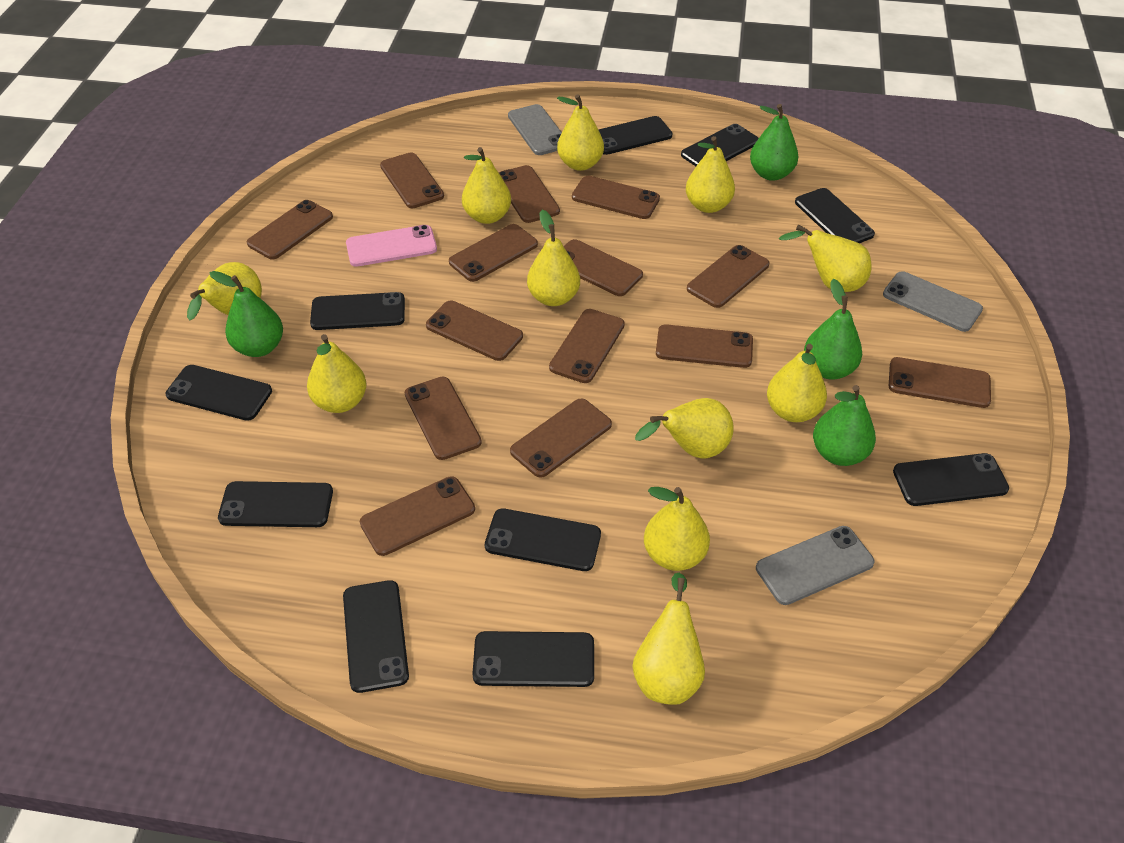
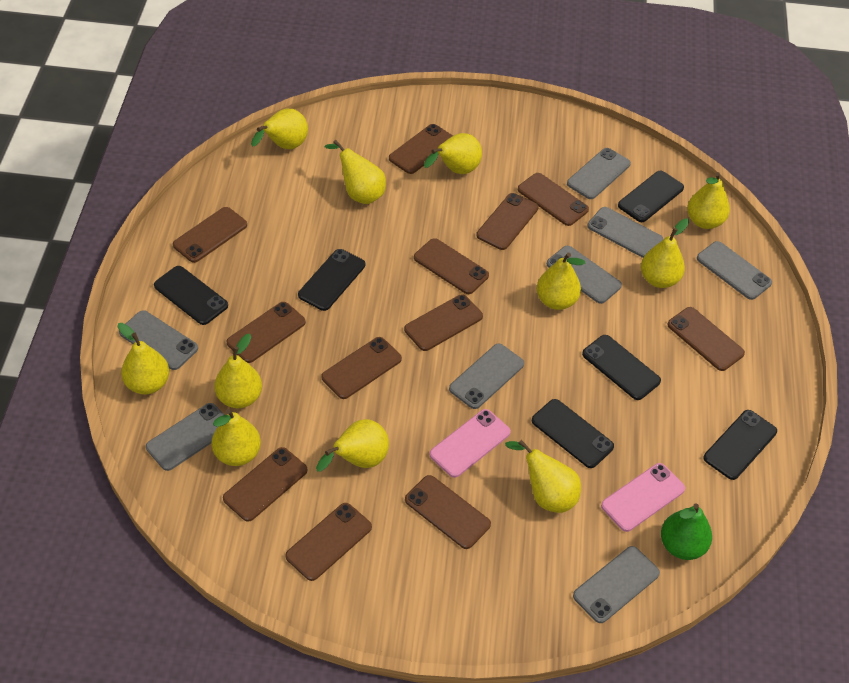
black phone: [166,365,272,421] [218,481,333,527] [310,292,405,330] [343,580,409,693] [472,631,594,687] [485,508,601,571] [598,116,673,155] [681,124,759,166] [795,188,875,243] [893,453,1009,506] = 10 -> [154,266,228,325] [298,249,365,311] [532,399,614,468] [582,335,661,400] [618,171,684,222] [704,410,777,480] = 6
brown phone: [247,200,333,259] [360,476,475,556] [380,153,444,208] [405,377,482,460] [426,300,523,361] [449,224,538,282] [499,165,560,223] [510,399,612,478] [549,309,625,383] [564,239,643,296] [572,176,660,219] [656,324,753,368] [687,245,769,308] [889,357,991,408] = 14 -> [173,207,247,263] [223,447,308,522] [227,302,306,363] [285,503,372,581] [321,337,402,399] [389,124,453,174] [404,295,483,351] [405,475,491,549] [414,238,489,294] [476,193,538,250] [518,173,589,226] [667,307,745,371] = 12
green pear: [209,271,283,357] [750,104,798,181] [804,279,862,380] [813,385,876,466] = 4 -> [661,503,712,560] = 1
grey phone: [508,104,562,155] [756,526,875,605] [883,271,983,332] = 3 -> [119,310,198,370] [146,403,224,471] [449,344,524,409] [547,246,622,304] [567,148,631,199] [573,546,660,623] [587,207,663,258] [697,241,772,300] = 8
pink phone: [346,225,437,267] = 1 -> [429,409,511,478] [601,463,685,532] = 2

